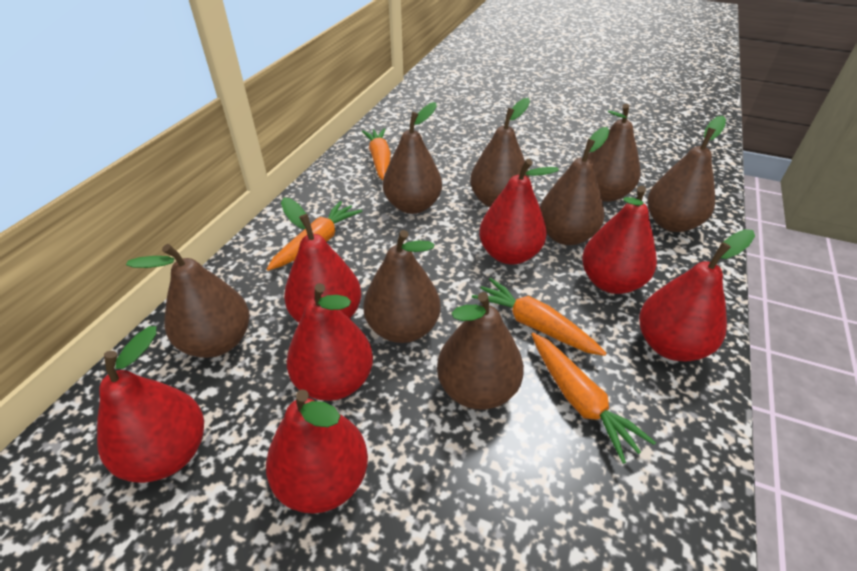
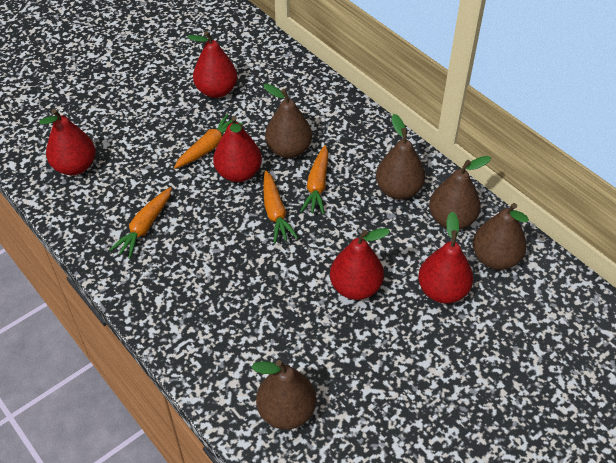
brown pear: [126,244,250,358] [363,230,441,343] [383,102,442,214] [437,292,524,410] [470,98,530,207] [540,127,610,245] [587,104,641,202] [647,116,726,232] = 8 -> [251,360,316,429] [263,83,312,158] [376,114,425,200] [429,156,491,229] [473,203,529,270] = 5
red pear: [97,326,204,483] [266,389,368,514] [281,197,361,323] [287,283,373,401] [479,159,559,264] [582,186,657,294] [639,229,755,362] = 7 -> [39,109,96,175] [187,31,237,98] [213,116,262,182] [330,228,390,300] [418,212,473,304] = 5

